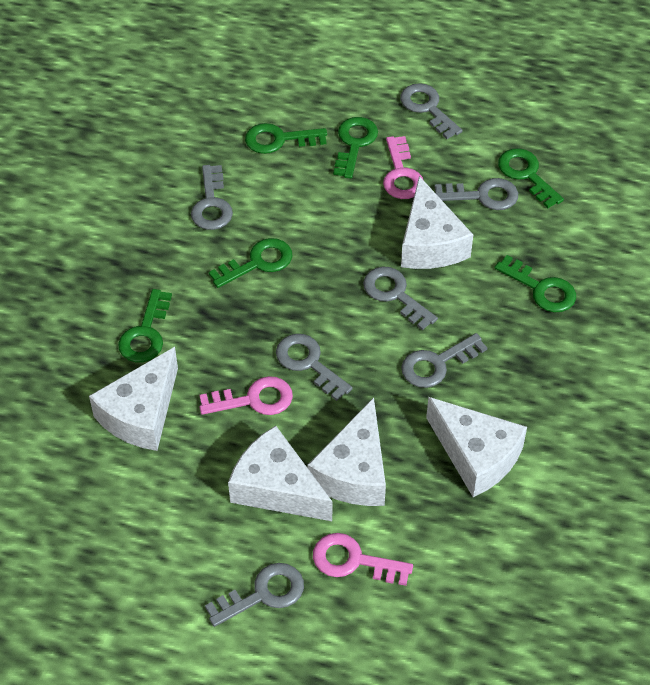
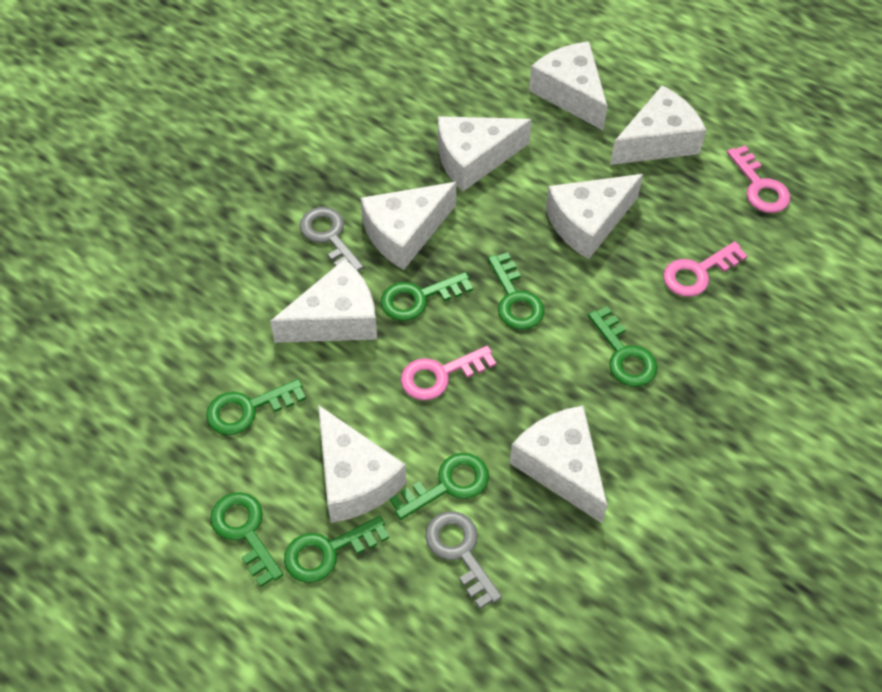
green key: [118,289,172,362] [209,238,293,288] [245,123,327,154] [333,117,378,179] [495,255,576,313] [498,148,564,208] = 6 -> [206,379,306,435] [210,492,283,587] [284,516,389,583] [381,272,473,321] [390,453,489,520] [488,252,545,330] [588,306,657,387] = 7
grey key: [191,165,233,230] [205,563,304,627] [276,334,353,401] [363,267,438,330] [400,83,463,139] [401,333,487,388] [435,178,518,210] = 7 -> [300,207,364,272] [425,511,502,609] = 2
white cheese: [89,347,178,451] [228,426,332,521] [308,398,386,506] [401,176,473,269] [426,397,527,497] = 5 -> [270,259,377,343] [318,405,406,523] [361,182,456,270] [438,116,532,191] [510,406,607,523] [529,42,608,130] [546,174,643,259] [610,85,706,165] = 8

